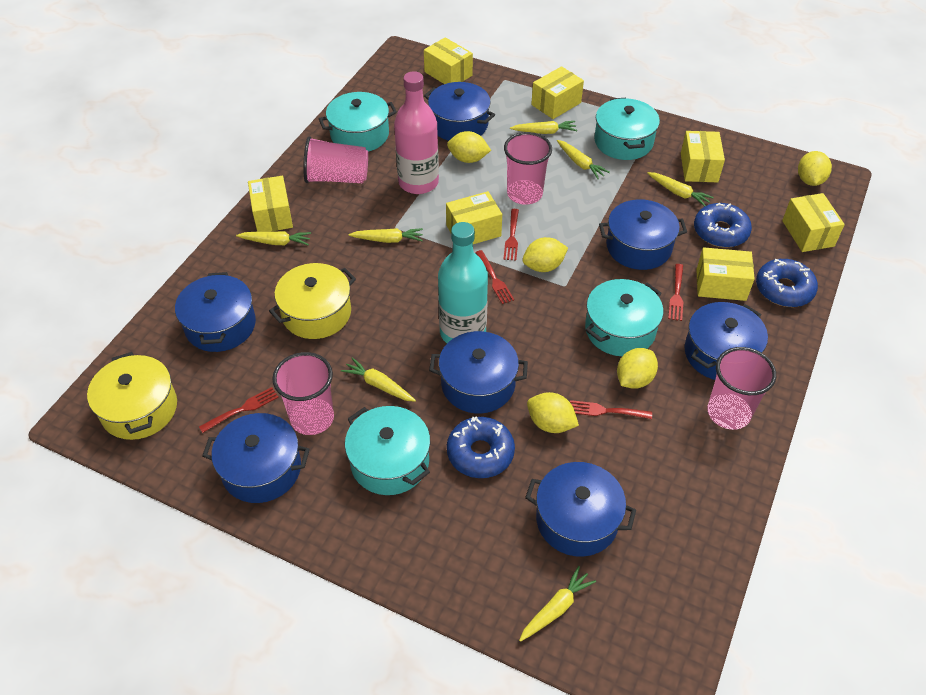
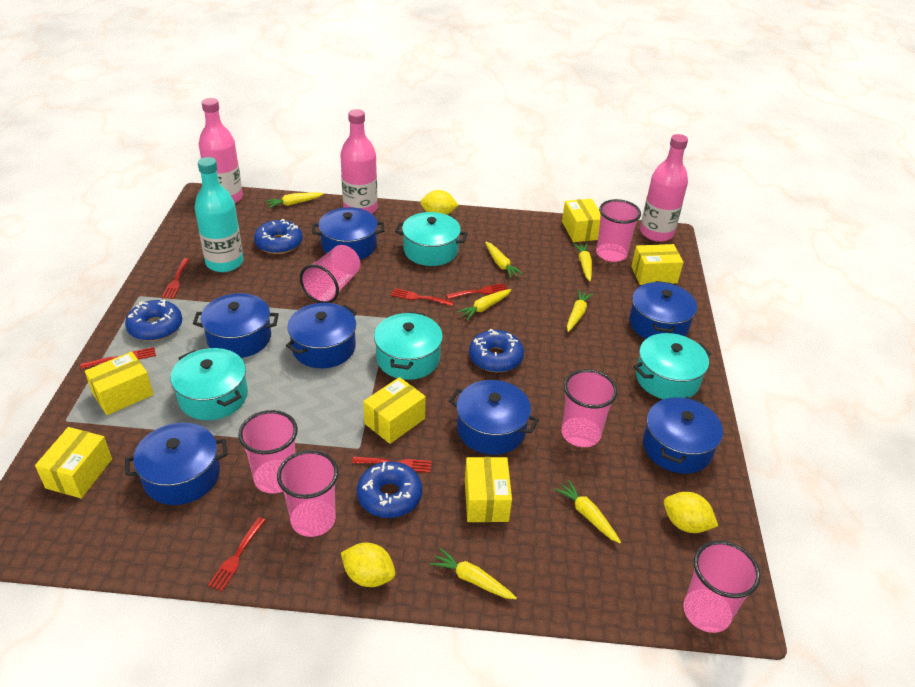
blue donut: [447,417,515,478] [694,203,752,248] [756,259,818,307] = 3 -> [125,299,182,341] [254,219,303,254] [357,461,422,518] [469,329,524,372] = 4
pink bottle: [394,71,439,194] = 1 -> [199,98,243,203] [340,109,377,213] [640,134,688,242] = 3
pink cup: [272,352,334,435] [303,136,368,183] [504,132,552,205] [707,347,776,430] = 4 -> [238,410,298,494] [277,450,338,537] [300,245,360,303] [561,369,618,447] [596,199,641,262] [683,540,760,633] = 6
red fork: [199,387,279,433] [475,250,514,304] [503,209,519,261] [570,400,652,419] [668,264,683,321] = 5 -> [81,347,156,369] [162,258,190,299] [208,517,266,591] [352,457,432,473] [391,288,454,306] [446,283,508,299] = 6
yellow box: [248,176,293,232] [424,37,473,84] [446,191,502,244] [531,66,584,119] [681,131,725,182] [696,247,755,301] [782,193,845,252] = 7 -> [35,427,112,498] [85,352,154,415] [363,377,426,444] [465,457,512,522] [562,199,600,242] [631,244,683,285] = 6
yellow lemon: [447,131,491,163] [522,237,568,272] [527,392,579,433] [617,348,658,389] [798,151,832,186] = 5 -> [341,543,395,587] [420,190,458,215] [664,492,718,533] = 3
yellow pot: [87,352,177,440] [269,263,356,339] = 2 -> none = 0

